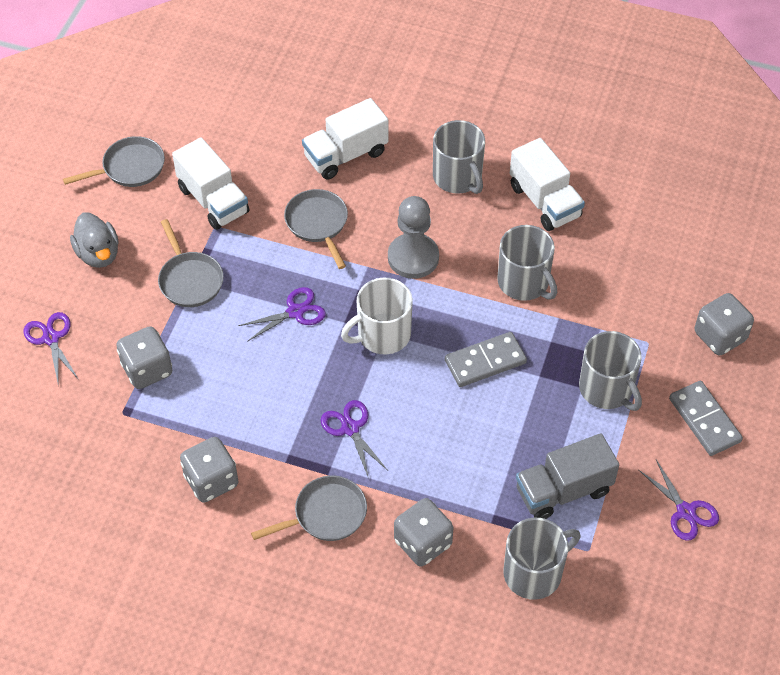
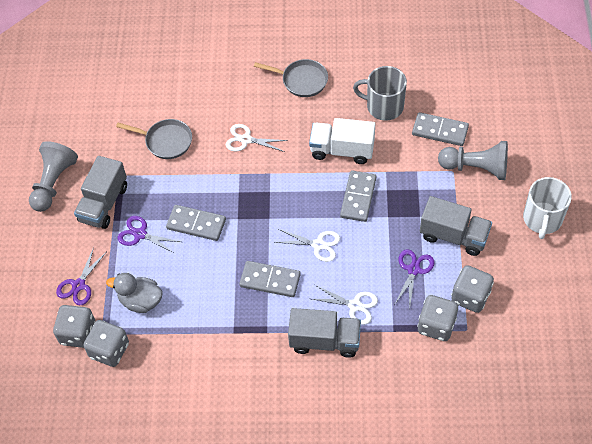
grey domino: [445,332,527,387] [669,381,743,456] = 2 -> [166,205,226,241] [239,261,301,297] [340,170,376,222] [412,112,469,146] = 4
grey mug: [433,120,485,194] [497,225,557,301] [504,518,581,600] [579,331,642,411] = 4 -> [353,66,407,121] = 1
grey pan: [63,136,165,187] [158,219,224,307] [251,476,367,541] [284,189,348,269] = 4 -> [116,119,192,159] [254,59,328,97] = 2
grey pawn: [388,196,439,279] = 1 -> [29,141,78,212] [438,141,508,180] = 2
grey truck: [516,433,619,519] = 1 -> [74,156,127,229] [288,308,361,358] [420,196,492,256] = 3
purple scissors: [23,312,79,385] [238,287,326,342] [321,400,387,478] [639,460,719,541] = 4 -> [56,247,106,305] [118,216,181,254] [395,249,434,308] = 3
white scissors: none = 0 -> [226,124,288,152] [275,229,341,262] [312,285,378,325] = 3
white truck: [172,137,249,230] [302,98,388,180] [510,138,585,231] = 3 -> [309,118,375,164] = 1

